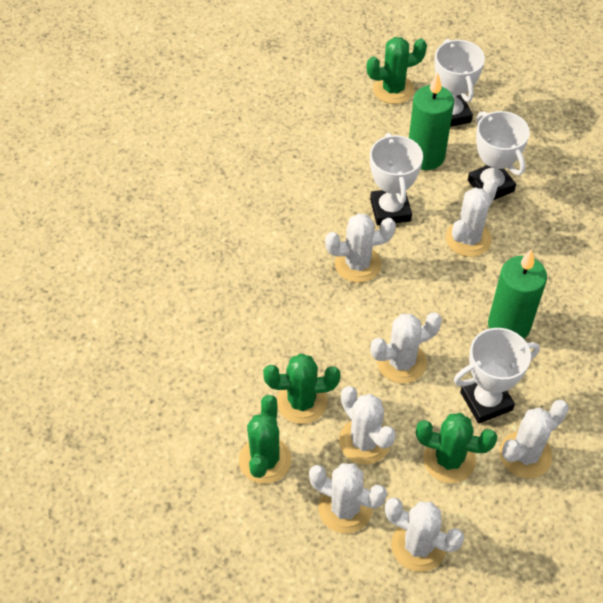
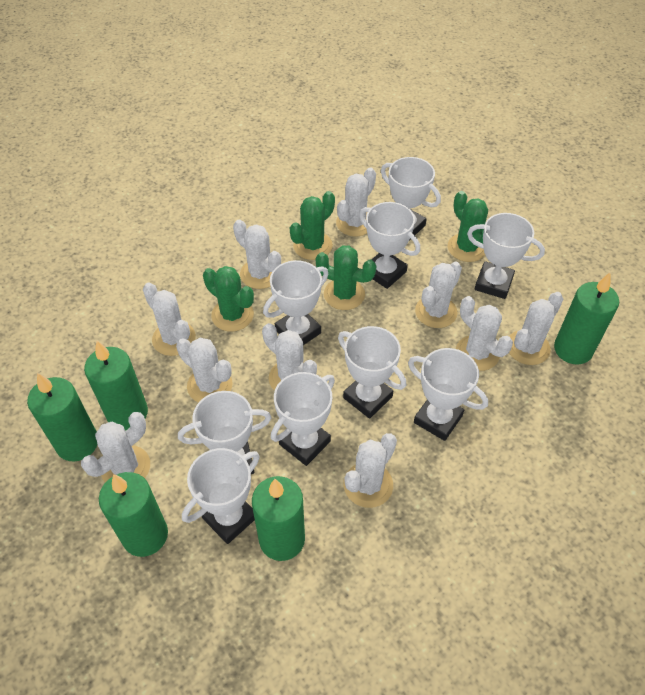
green candle: [409,73,454,170] [488,249,547,339] = 2 -> [27,373,97,462] [84,341,148,430] [99,472,168,557] [252,476,305,561] [554,272,619,365] = 5
white cactus: [309,463,387,534] [325,213,396,283] [339,386,396,464] [370,312,442,383] [385,497,464,572] [446,178,498,257] [500,400,569,478] = 7 -> [81,412,150,483] [143,282,196,356] [176,338,233,402] [233,219,281,289] [262,323,317,391] [336,168,376,236] [344,433,397,508] [415,262,462,328] [456,296,513,371] [509,292,563,365] = 10
white trophy: [370,133,423,225] [435,39,485,127] [454,328,540,423] [468,111,530,200] = 4 -> [178,391,271,474] [182,448,260,544] [263,260,329,345] [271,372,335,466] [338,326,406,419] [359,202,420,289] [381,157,441,240] [408,348,488,441] [467,213,545,299] = 9

